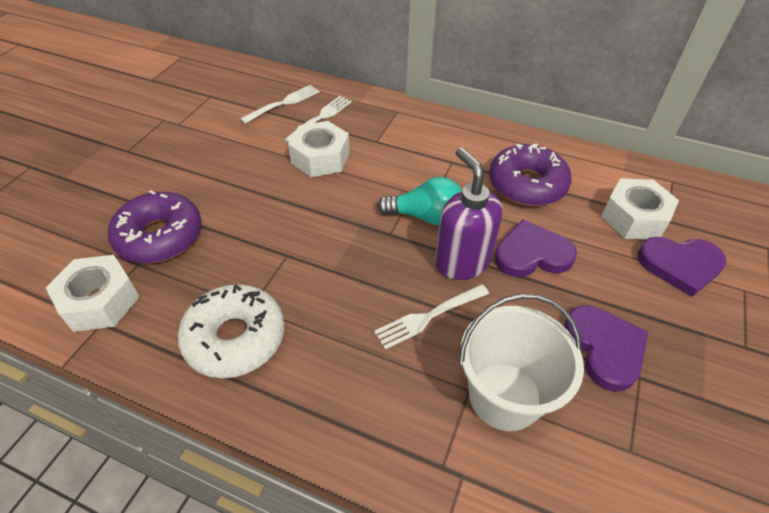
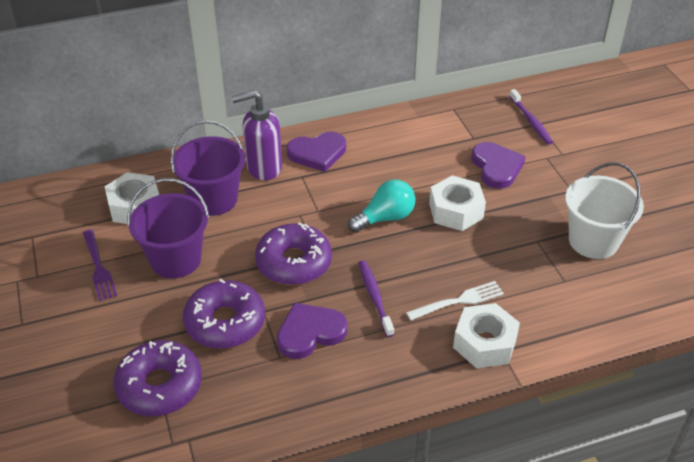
purple bucket: none = 0 -> [127,178,209,279] [171,120,245,216] = 2
purple donut: [108,190,202,264] [489,143,571,206] = 2 -> [114,340,202,416] [183,279,265,349] [255,223,332,285] = 3
purple fork: none = 0 -> [83,230,117,301] = 1
purple toothbrush: none = 0 -> [359,260,394,337] [509,89,553,144] = 2
white donut: [177,284,284,378] = 1 -> none = 0
white fork: [240,85,320,124] [284,96,352,143] [374,284,489,350] = 3 -> [406,281,504,321] = 1

